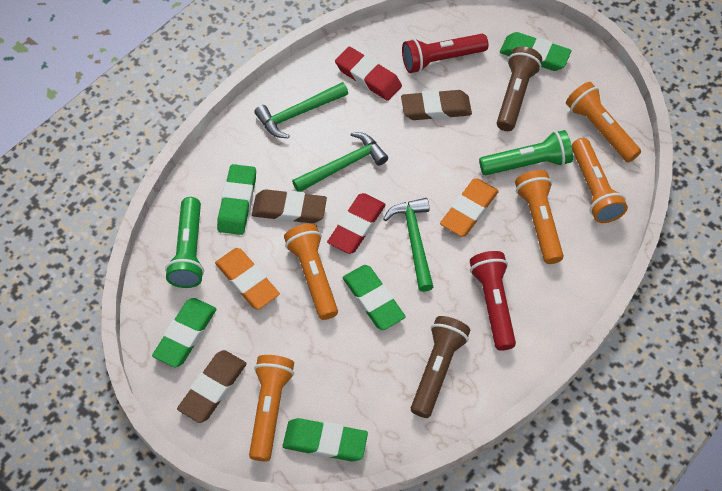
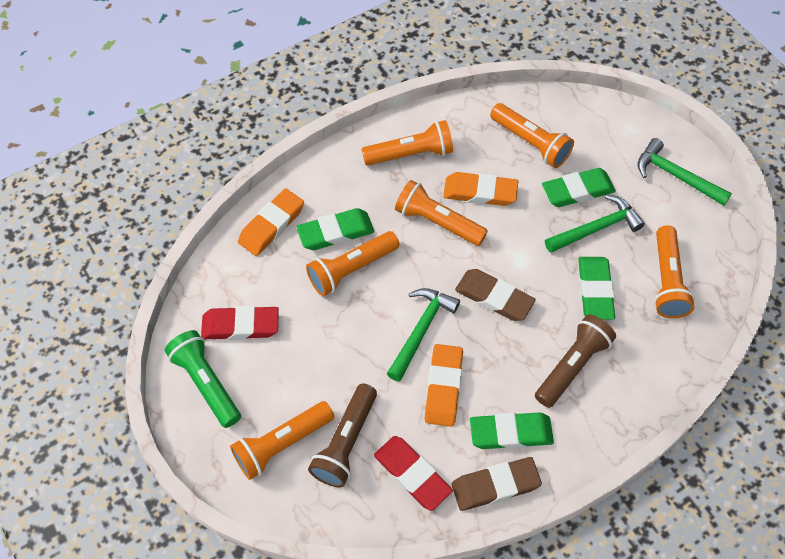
brown eraser: [177,350,247,423] [252,189,327,223] [401,90,472,120] = 3 -> [452,457,542,511] [455,269,536,321] = 2
green eraser: [152,298,217,367] [217,164,256,235] [283,418,368,462] [343,265,406,330] [500,32,571,71] = 5 -> [296,208,374,250] [470,412,554,449] [542,168,616,207] [578,257,615,320] = 4
green flashlight: [165,197,204,288] [479,130,573,175] = 2 -> [165,330,241,428] = 1
orange eraser: [215,248,280,310] [440,178,499,237] = 2 -> [238,188,304,256] [425,344,463,427] [443,172,518,206] = 3
orange flashlight: [249,355,294,462] [284,224,338,320] [515,170,564,264] [566,82,641,163] [572,138,628,223] = 5 -> [230,401,334,480] [306,231,400,296] [362,120,453,165] [395,180,488,246] [490,103,574,168] [654,225,695,318] = 6
red flashlight: [402,34,488,73] [470,251,516,351] = 2 -> none = 0

